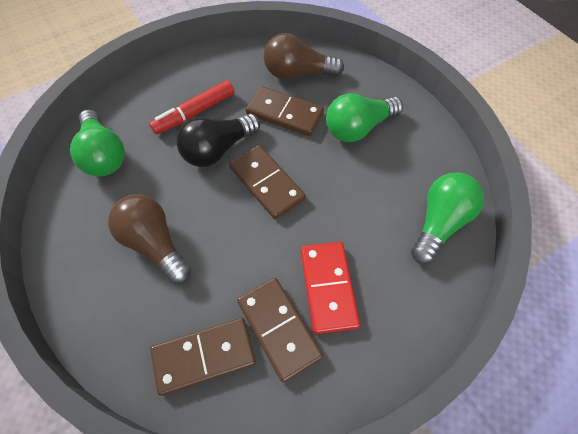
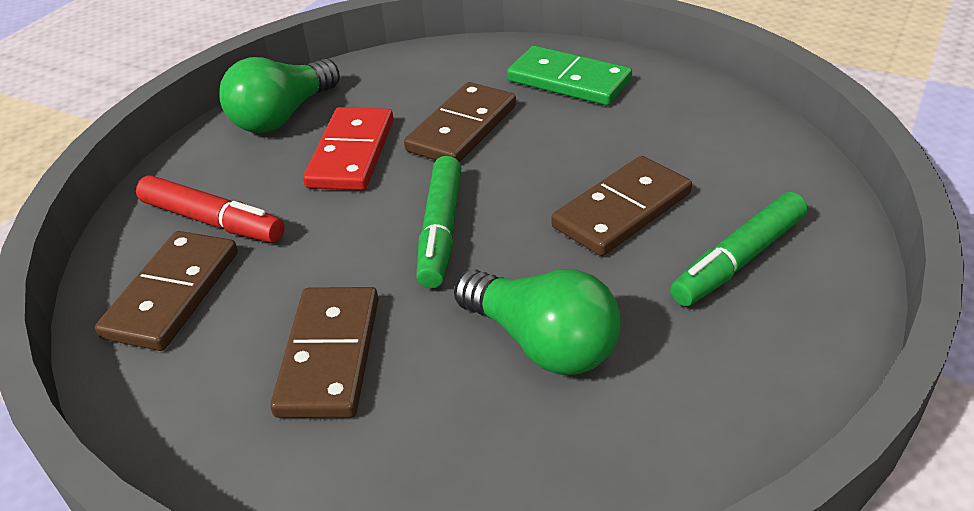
black light bulb: [176,114,260,167] = 1 -> none = 0
brown light bulb: [108,194,191,284] [264,33,344,79] = 2 -> none = 0
green domino: none = 0 -> [507,46,632,105] = 1
green light bulb: [70,109,125,176] [326,93,403,142] [411,173,484,264] = 3 -> [219,57,340,133] [454,269,621,375] = 2
green marker: none = 0 -> [416,156,461,289] [670,192,807,306] = 2

